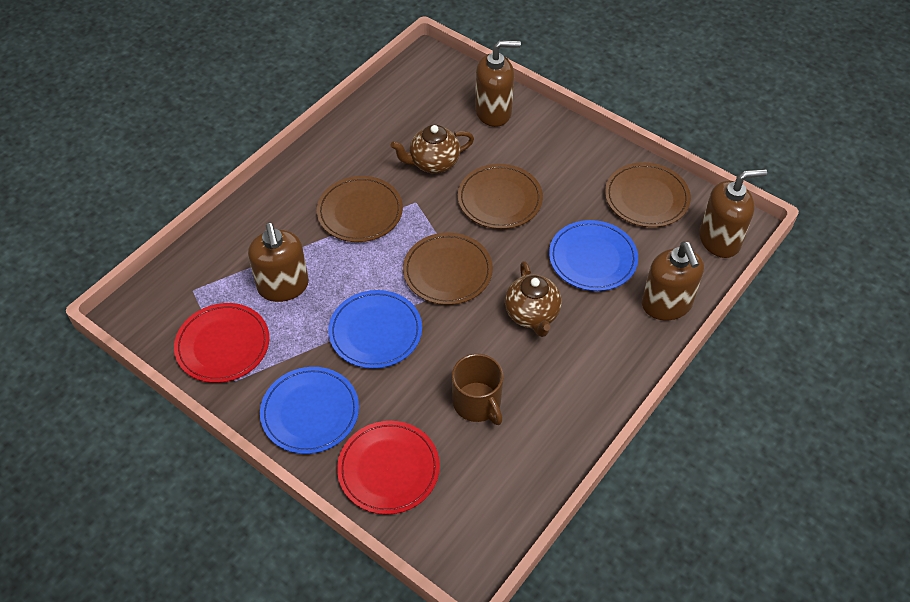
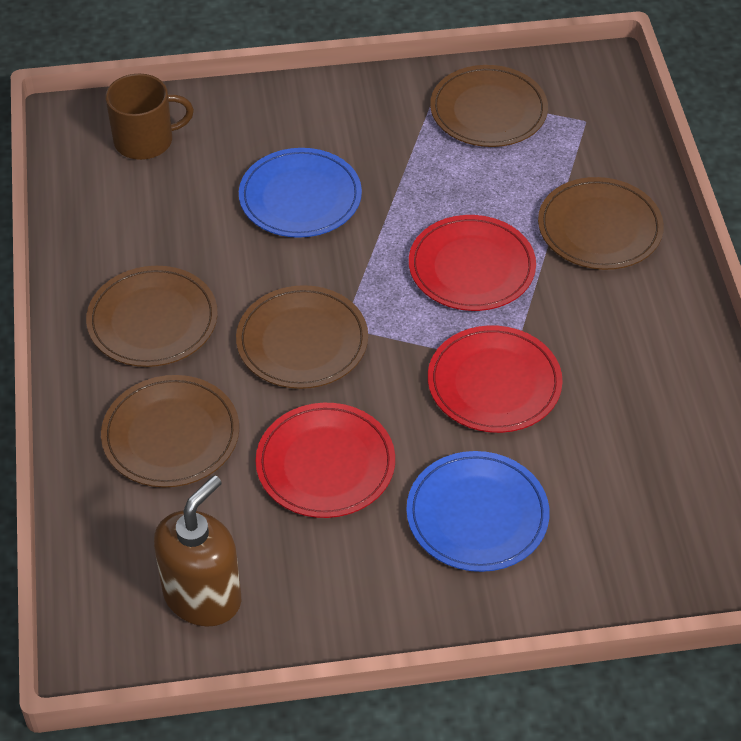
blue plate: [260,367,359,454] [328,290,422,369] [549,220,638,291] = 3 -> [239,148,362,238] [406,451,550,572] = 2
brown plate: [317,176,403,242] [403,233,493,305] [458,164,543,229] [605,162,691,227] = 4 -> [86,266,218,367] [101,375,239,487] [236,285,368,389] [430,65,548,147] [538,177,664,270] = 5
brown soap dispenser: [248,223,309,302] [475,40,521,127] [642,242,704,320] [699,169,767,258] = 4 -> [154,475,241,626] = 1
brown teapot: [390,125,474,173] [505,261,562,337] = 2 -> none = 0
red plate: [174,303,270,383] [337,421,440,515] = 2 -> [256,403,395,518] [409,215,536,311] [428,325,563,433] = 3

